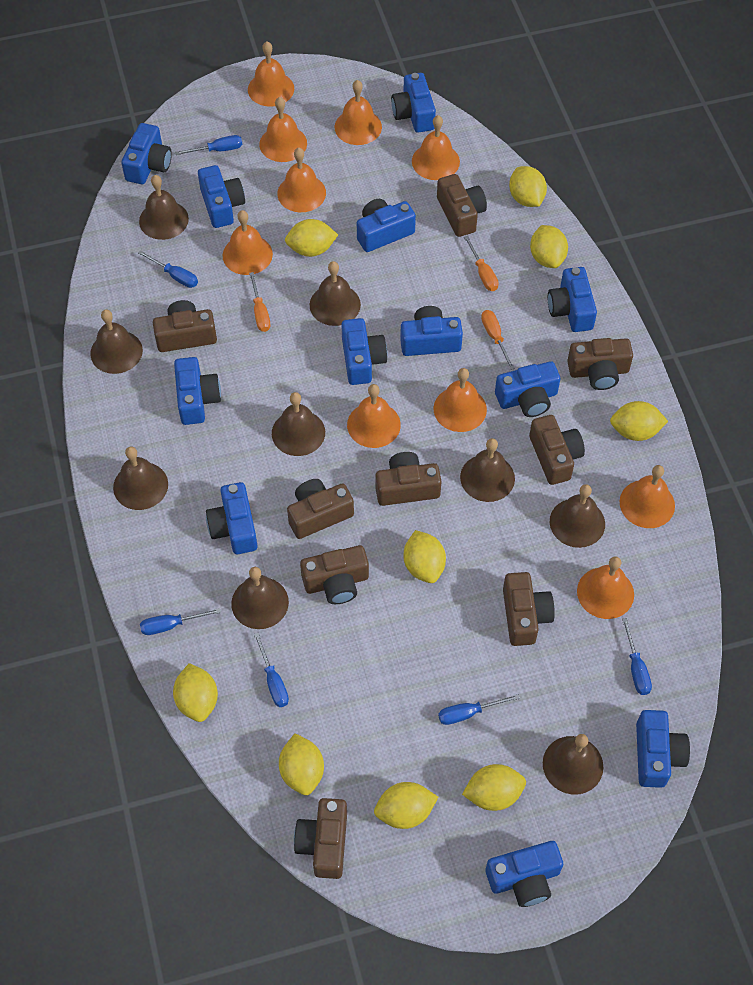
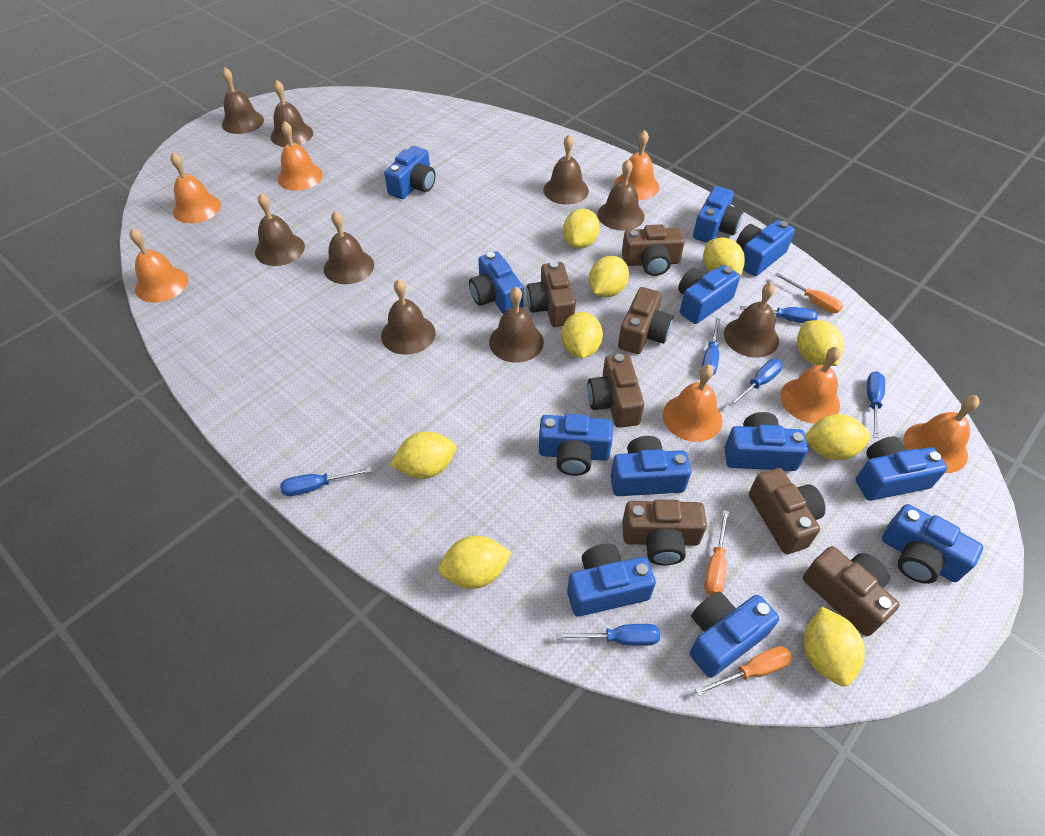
brown camera: [153,300,217,352] [287,479,354,539] [294,798,347,879] [300,545,369,604] [375,452,442,506] [437,174,487,237] [503,572,555,646] [529,415,585,485] [567,338,633,390] = 9 -> [526,262,576,327] [587,354,644,428] [618,287,673,354] [622,224,685,276] [622,499,707,565] [749,468,826,554] [803,546,899,636] = 7
orange bell: [223,210,273,275] [248,42,294,107] [259,97,307,162] [277,148,326,212] [335,80,382,145] [347,384,401,448] [412,115,460,180] [433,368,487,432] [577,556,634,619] [620,465,675,528] = 10 -> [129,228,188,303] [170,152,221,223] [277,121,323,191] [614,130,659,200] [663,365,723,442] [780,347,841,424] [904,395,980,473] = 7

